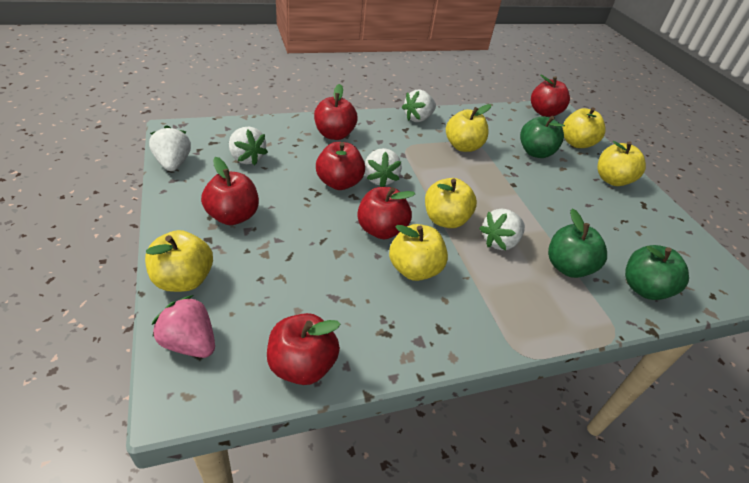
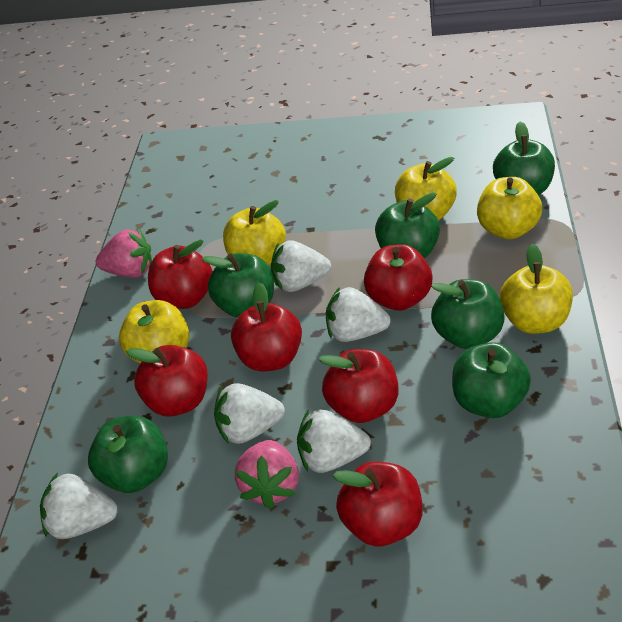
green apple: [520,116,565,158] [548,209,607,278] [625,245,689,300] = 3 -> [88,416,168,493] [202,253,274,318] [375,192,440,259] [431,279,505,349] [452,342,531,418] [493,121,555,195] = 6
pink strawberry: [152,295,215,358] = 1 -> [96,229,152,278] [235,440,299,509] = 2
yellow apple: [145,230,213,292] [389,224,448,281] [425,178,477,228] [446,104,491,152] [562,107,606,148] [598,141,646,186] = 6 -> [119,300,189,363] [223,200,286,266] [395,157,457,221] [477,177,542,239] [500,243,573,334] = 5

